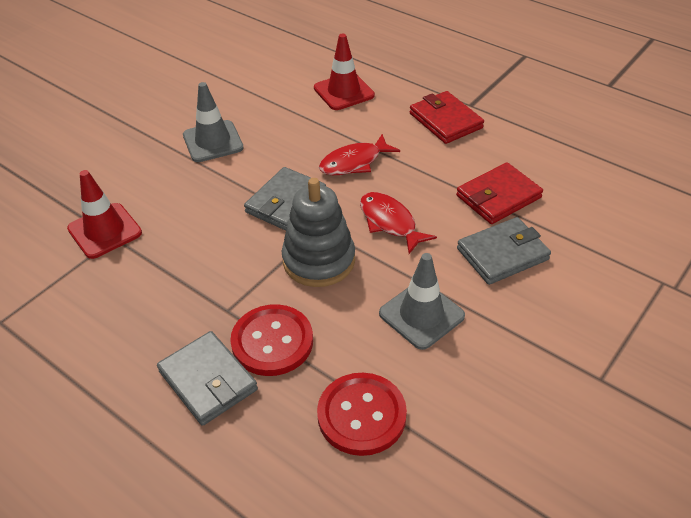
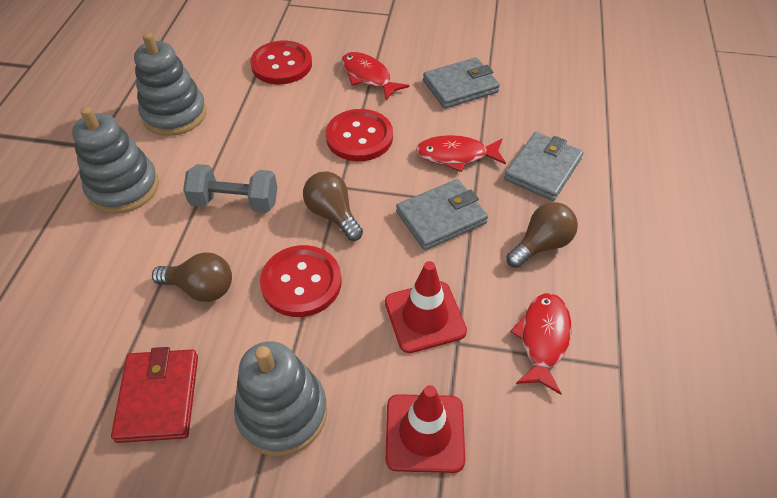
brown light bulb: none = 0 -> [152,252,232,302] [303,171,363,241] [506,202,578,268] = 3
grey dumbbell: none = 0 -> [183,164,277,213] = 1
grey stacking toy: [282,178,355,287] = 1 -> [72,107,159,214] [134,33,207,136] [234,341,327,456] = 3
grey traffic cone: [183,82,244,162] [379,253,465,350] = 2 -> none = 0
red button: [230,304,313,376] [317,373,407,456] = 2 -> [250,40,312,84] [260,245,342,317] [326,109,393,161] = 3
red fish: [319,134,400,175] [360,192,437,254] = 2 -> [341,52,410,101] [416,135,506,172] [510,293,571,395] = 3
red wallet: [410,91,484,144] [456,162,543,224] = 2 -> [111,347,198,443] = 1

